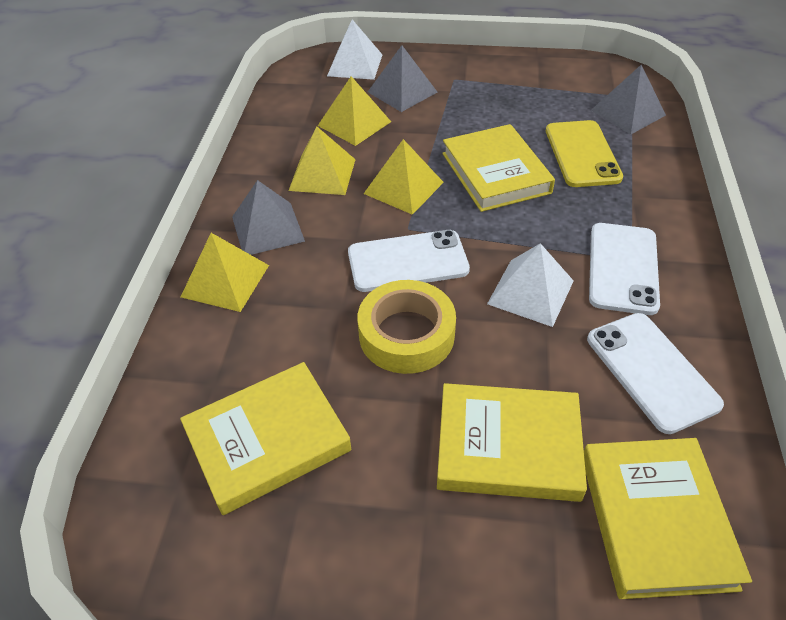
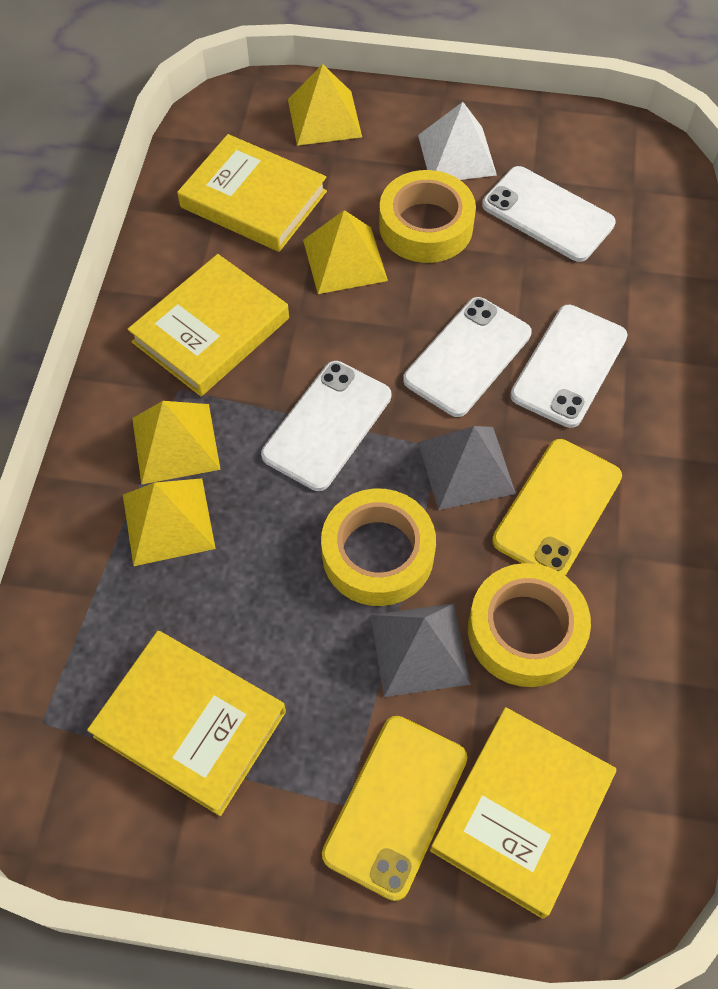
grey pyramid: [232,180,305,255] [368,45,437,112] [590,65,666,134] = 3 -> [371,603,471,697] [418,426,516,510] = 2
white phone: [348,230,470,292] [587,313,724,434] [589,223,660,315] = 3 -> [261,361,391,491] [403,297,532,417] [482,166,616,262] [510,305,628,428] = 4
white pyramid: [327,20,382,80] [487,243,574,327] = 2 -> [418,102,497,180] = 1
yellow phone: [546,120,623,187] = 1 -> [322,716,467,901] [492,439,622,576] = 2
yellow tape: [358,280,456,374] = 1 -> [321,489,436,606] [379,170,476,263] [468,563,591,687] = 3

